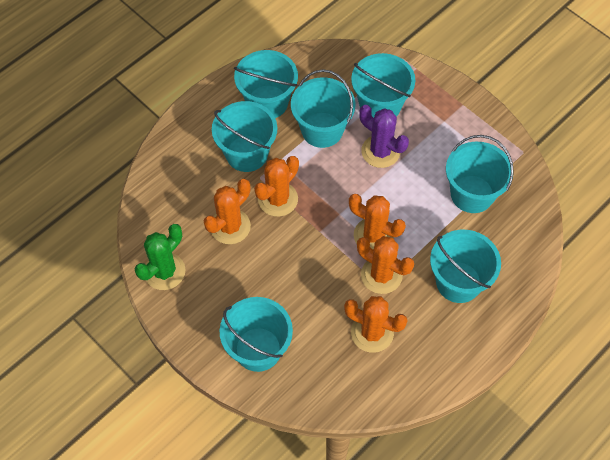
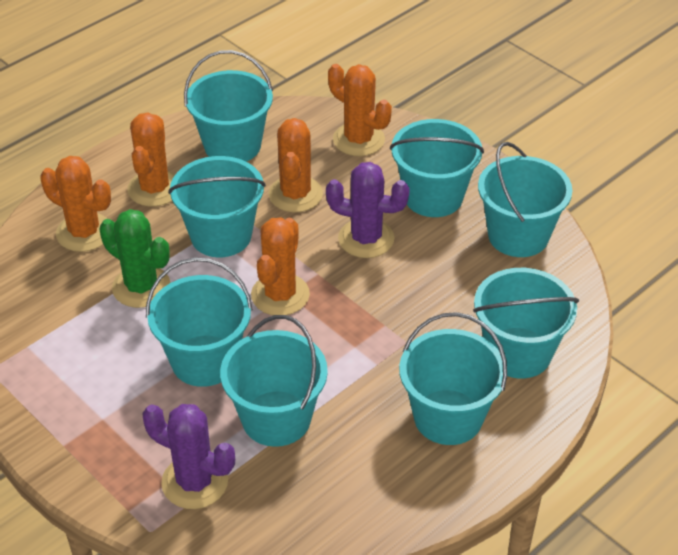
purple cactus: [359,105,409,168] = 1 -> [142,404,235,509] [326,162,410,258] = 2
turquoise bucket: [212,101,277,172] [219,297,293,372] [234,50,298,118] [291,69,355,148] [351,53,415,118] [430,230,501,303] [446,135,514,213] = 7 -> [146,257,253,387] [168,156,266,257] [184,50,273,162] [220,315,328,447] [390,119,484,217] [399,312,507,445] [473,268,579,379] [478,142,572,257] = 8

